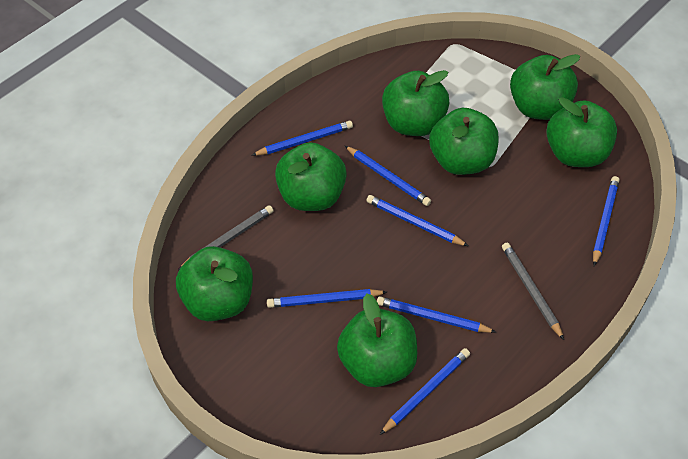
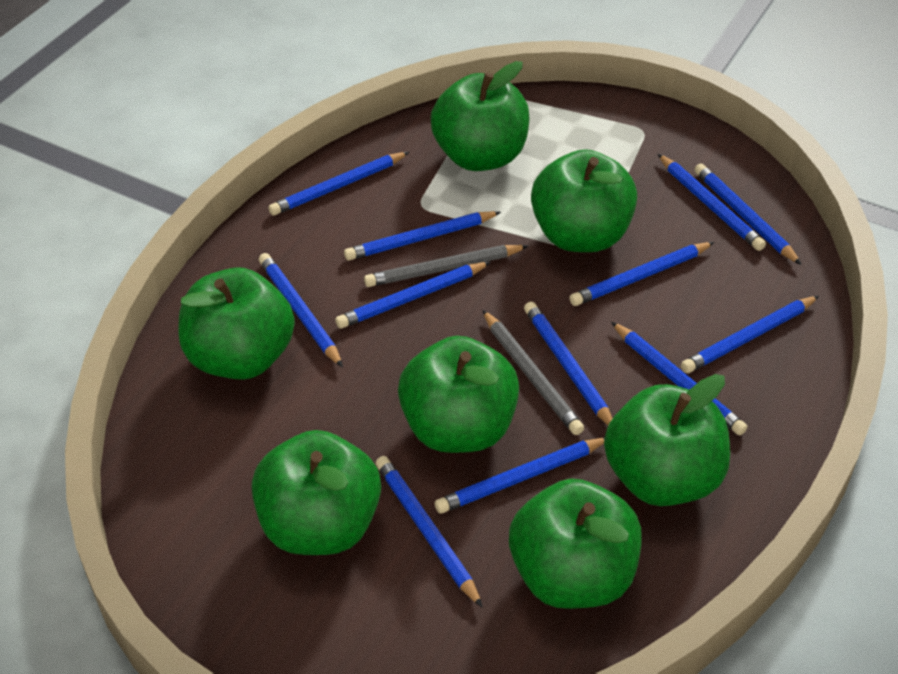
blue pencil: [252,121,353,155] [267,289,387,308] [345,146,431,206] [366,195,468,246] [377,296,496,333] [380,348,470,435] [593,176,619,266] = 7 -> [259,253,343,367] [268,152,409,216] [335,262,491,328] [344,211,501,260] [376,456,483,608] [435,438,604,514] [524,301,613,425] [569,242,714,306] [611,322,748,435] [658,154,766,251] [681,296,819,373] [694,164,802,265] = 12

